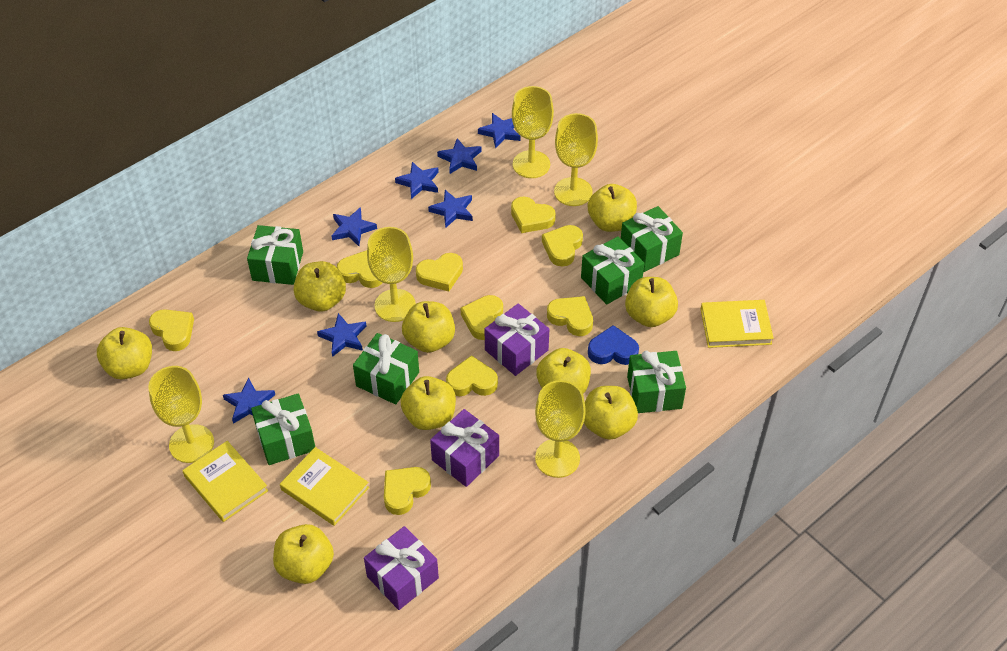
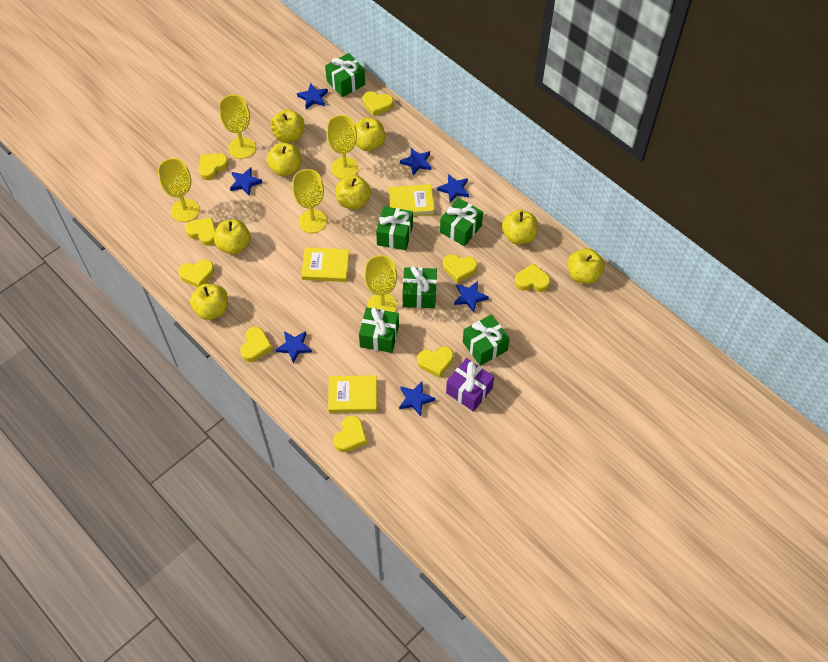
blue heart: [588,325,639,365] = 1 -> none = 0
purple gift: [364,526,439,610] [430,409,499,487] [485,303,549,376] = 3 -> [446,358,494,412] = 1
yellow apple: [97,327,152,379] [273,524,334,584] [293,261,346,312] [400,376,456,430] [402,301,455,353] [536,348,591,394] [584,386,638,440] [588,184,637,232] [625,277,678,327] = 9 -> [190,283,228,320] [214,219,251,255] [267,142,301,176] [270,109,305,143] [336,175,371,209] [355,118,385,151] [502,210,538,244] [568,248,605,284] = 8

